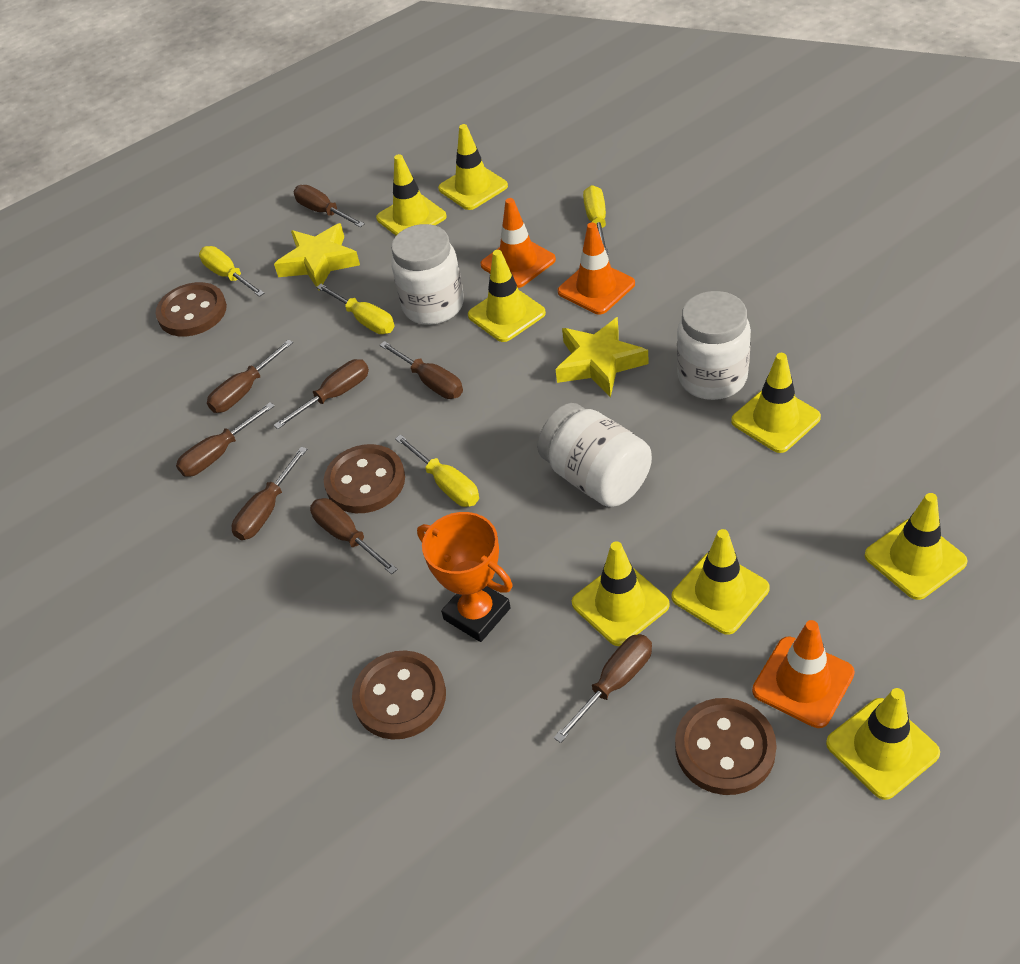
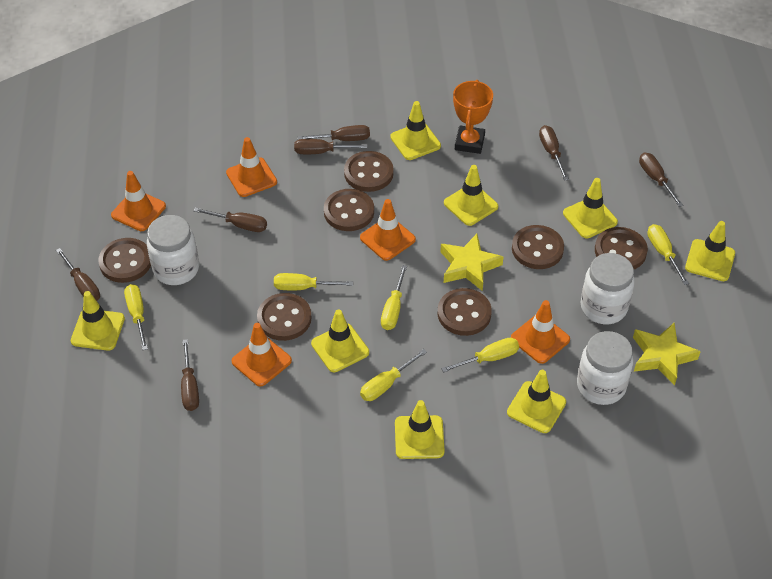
brown button: [156,282,227,337] [324,444,405,513] [352,650,446,740] [675,698,777,795] = 4 -> [98,238,151,283] [257,293,312,341] [324,189,374,231] [344,151,394,192] [438,288,492,336] [512,225,564,269] [595,227,648,269] = 7
brown screwdriver: [176,402,274,477] [207,340,293,413] [232,447,307,540] [274,359,369,429] [294,185,365,227] [310,498,398,574] [380,341,463,399] [554,634,652,743] = 8 -> [56,248,100,301] [181,339,199,411] [194,207,267,232] [294,139,367,154] [298,125,370,141] [539,125,569,181] [639,152,683,207] = 7
orange traffic cone: [480,198,556,288] [558,222,635,314] [752,620,855,728] = 3 -> [111,171,166,231] [226,137,277,197] [231,323,292,387] [360,199,416,261] [511,300,570,364] = 5
yellow screwdriver: [199,246,264,297] [316,284,395,334] [395,434,479,507] [583,185,608,255] = 4 -> [124,284,148,350] [274,273,353,290] [360,349,427,401] [381,265,407,330] [441,338,519,373] [647,224,689,285] = 6

